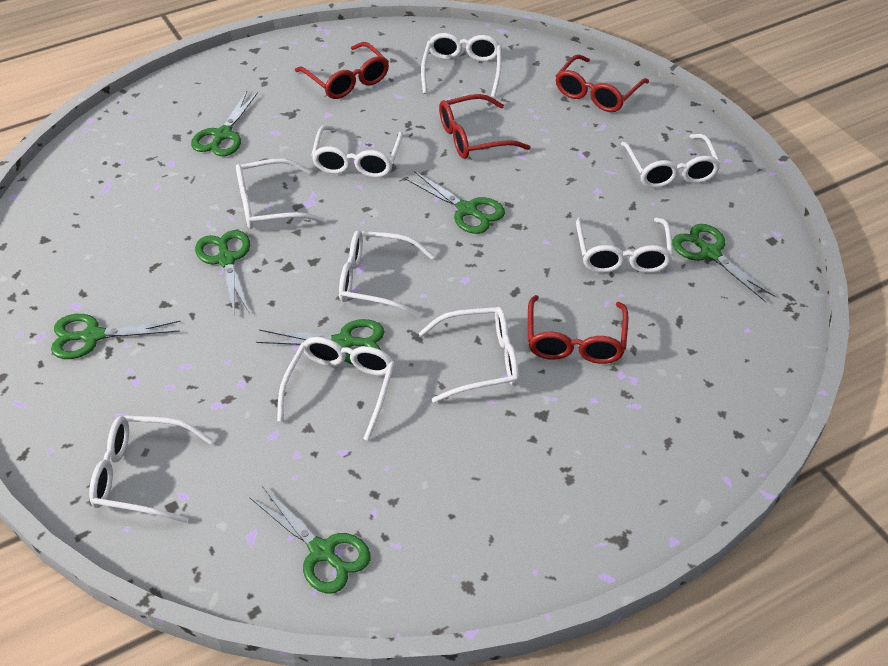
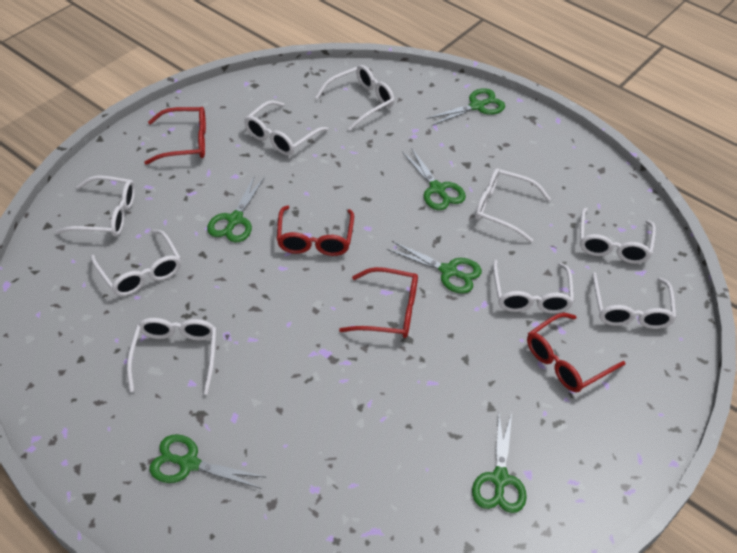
green scissors: [51,314,181,359] [191,91,258,156] [195,230,250,315] [249,486,371,594] [256,319,385,364] [405,171,505,234] [672,224,776,302] = 7 -> [149,434,267,489] [207,175,265,242] [387,241,482,294] [402,148,466,210] [426,88,505,126] [472,414,527,513] = 6

